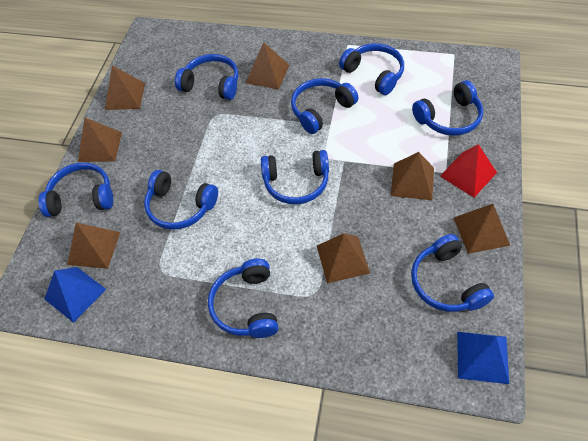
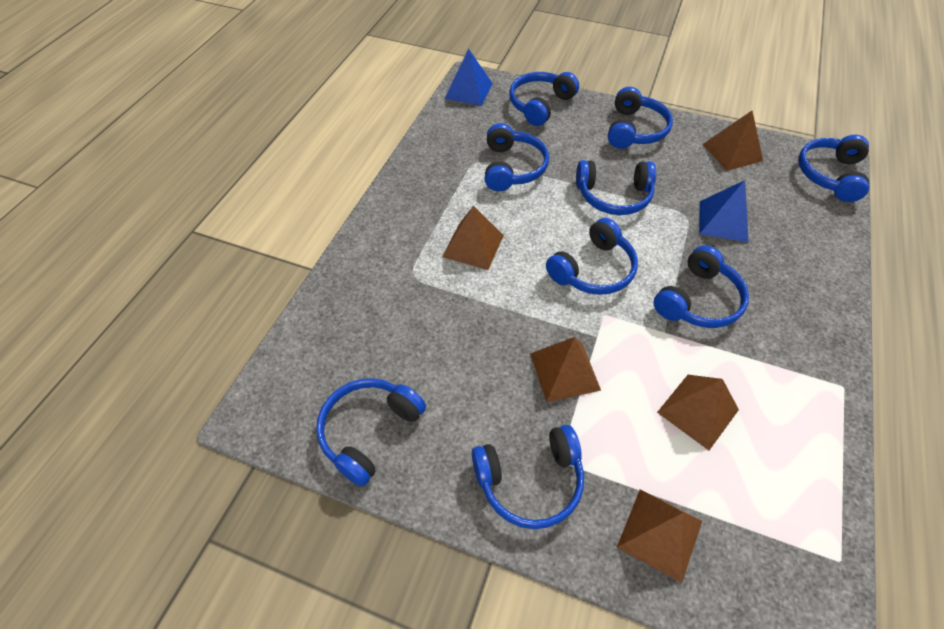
brown pyramid: [67,223,120,269] [78,117,122,162] [105,65,145,110] [246,42,289,89] [317,233,370,283] [391,152,434,200] [454,204,510,254] = 7 -> [442,206,504,270] [530,337,601,402] [617,489,702,583] [657,375,739,450] [703,111,763,171] = 5
red pyramid: [440,144,497,198] = 1 -> none = 0

